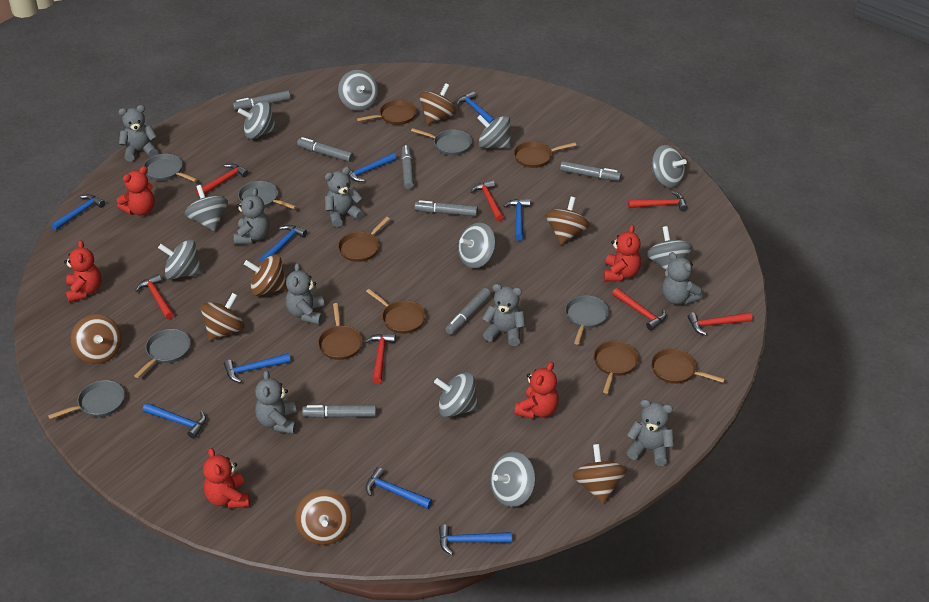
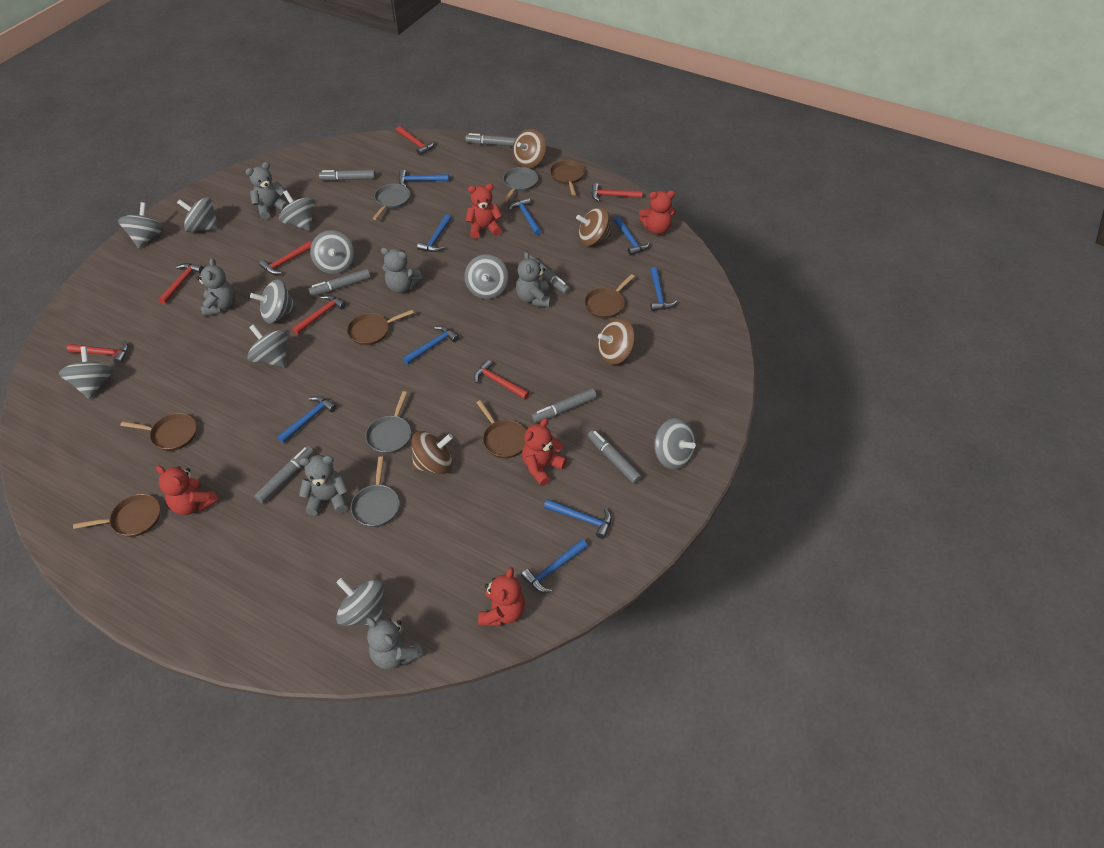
brown pan: [318,303,363,360] [338,217,390,262] [357,100,417,125] [366,289,426,334] [514,141,576,168] [594,341,639,394] [651,348,725,384] = 7 -> [73,494,160,537] [120,413,197,451] [347,310,414,345] [476,400,526,458] [550,160,585,195] [584,274,635,319] = 6
brown spinning top: [71,314,122,364] [200,293,245,341] [244,254,287,296] [295,489,352,545] [419,83,456,125] [545,197,590,245] [572,444,627,504] = 7 -> [412,431,453,474] [513,129,546,168] [576,207,611,246] [598,318,635,365] = 4
grey pan: [48,380,125,419] [134,329,191,378] [143,154,197,182] [238,181,296,209] [411,128,472,156] [565,295,609,345] = 6 -> [351,456,399,527] [365,391,411,454] [372,184,410,220] [503,167,538,202] = 4
grey teddy bear: [119,105,158,161] [234,188,269,244] [255,370,296,434] [286,263,324,324] [325,167,364,227] [482,284,525,346] [627,399,674,466] [662,252,703,305] = 8 -> [197,258,235,317] [246,162,289,219] [299,455,349,516] [367,617,424,669] [381,247,423,293] [516,251,551,307] = 6

